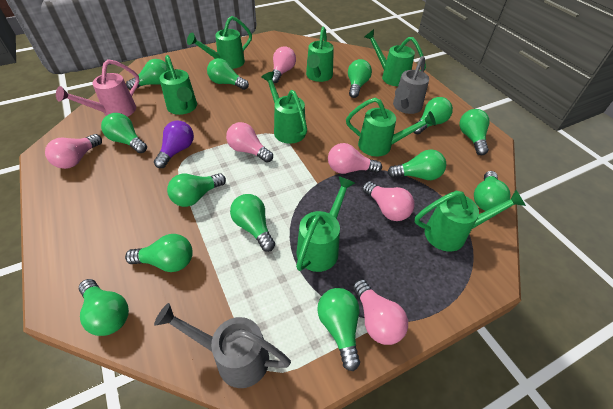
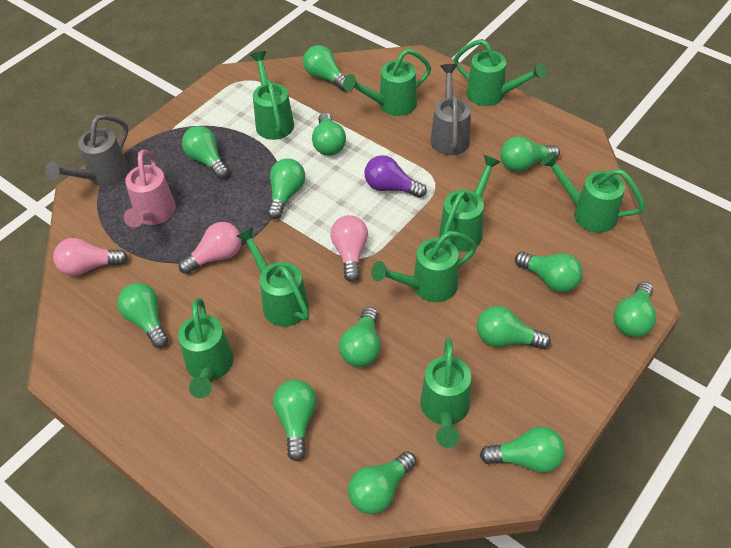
green watering can: [159,55,197,115] [187,16,252,69] [262,71,307,144] [296,176,355,272] [306,26,334,82] [346,98,436,157] [364,29,426,86] [415,190,526,252] = 8 -> [178,298,233,398] [236,227,309,327] [250,51,294,140] [344,49,431,116] [371,231,477,302] [420,338,471,448] [439,155,501,252] [454,39,546,106] [541,152,645,233] = 9
pink light bulb: [45,134,102,169] [226,122,273,163] [272,46,296,83] [328,143,382,174] [353,279,408,345] [363,181,414,221] = 6 -> [53,238,128,276] [179,222,241,274] [331,215,368,282] = 3

